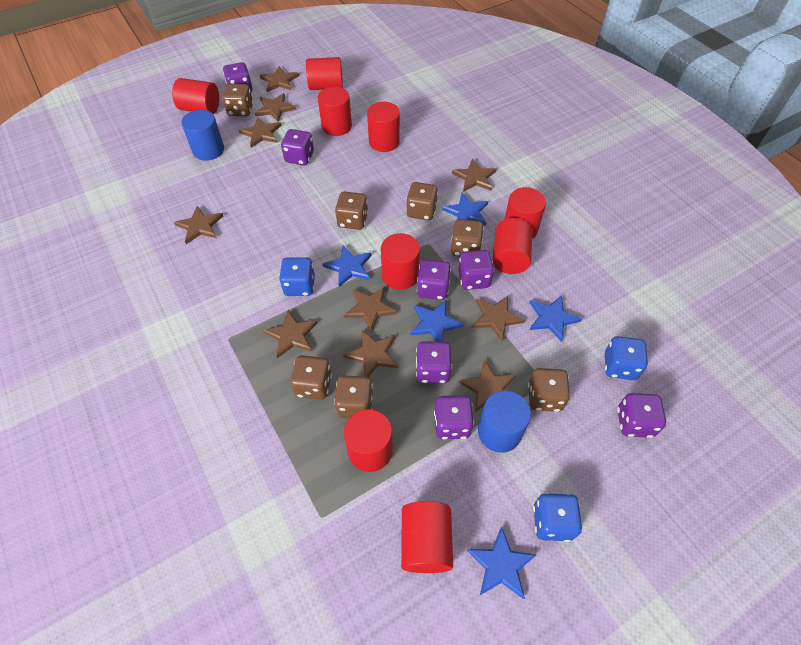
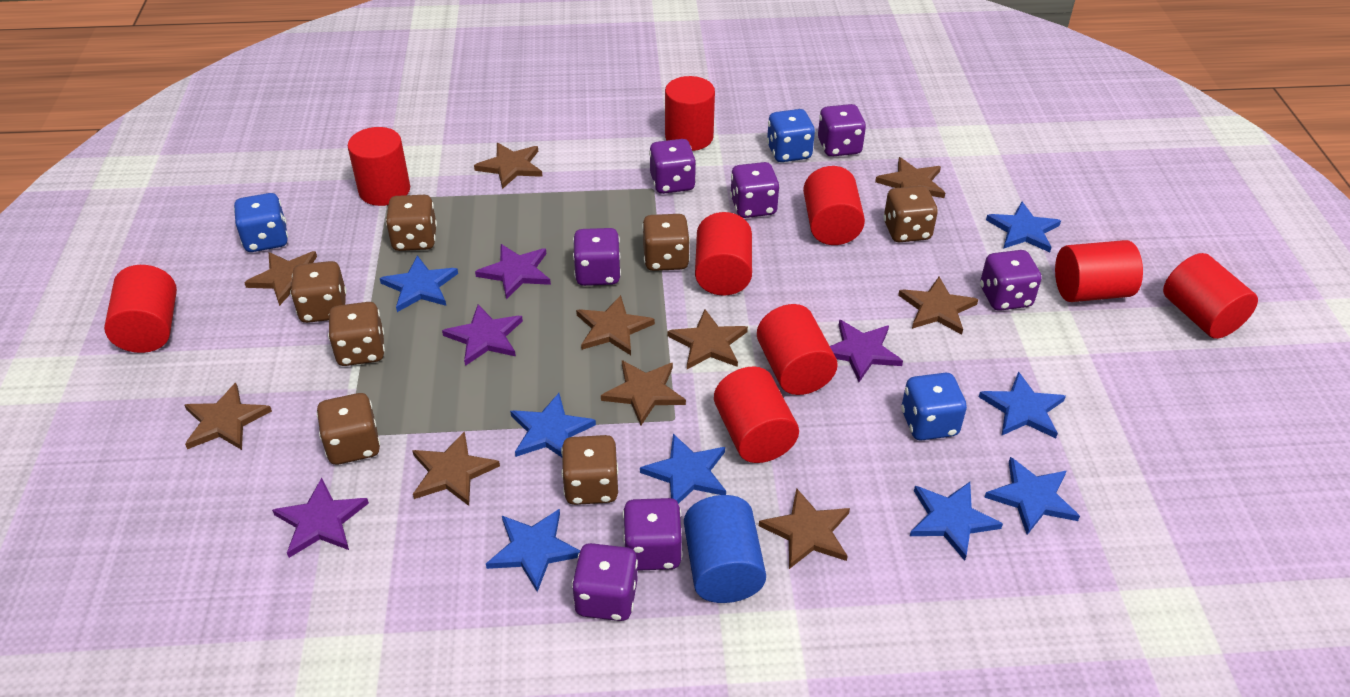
blue cylinder: [181,110,224,161] [478,391,531,453] = 2 -> [684,495,766,603] = 1
blue star: [323,245,372,287] [410,300,464,342] [442,193,488,226] [467,526,536,599] [529,295,582,342] = 5 -> [380,255,458,312] [486,509,580,592] [510,393,596,457] [640,434,726,504] [910,482,1003,561] [979,371,1066,438] [984,457,1080,535] [986,202,1061,252] = 8
purple star: none = 0 -> [272,478,369,558] [442,304,523,366] [475,244,551,299] [830,320,903,382] = 4

